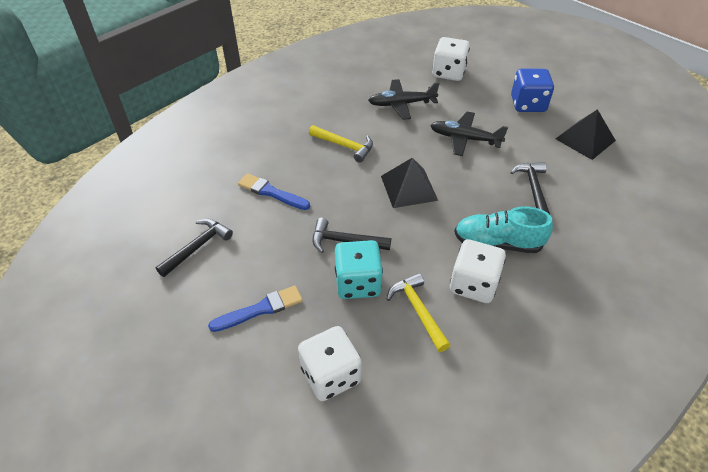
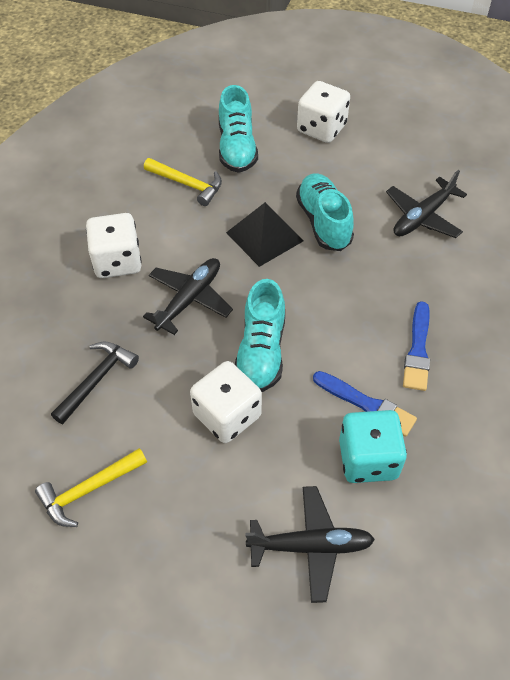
black hammer: [156,219,233,277] [312,218,391,253] [510,162,550,214] = 3 -> [51,341,139,424] = 1
black plane: [368,79,440,120] [430,112,508,156] = 2 -> [143,258,233,335] [246,486,375,603] [386,170,467,238] = 3
black pyramid: [381,158,438,208] [555,109,616,160] = 2 -> [226,202,303,267] = 1
blue dice: [511,69,554,112] = 1 -> none = 0
turquoise shoe: [454,206,553,253] = 1 -> [219,85,258,173] [235,279,285,392] [296,173,354,251] = 3

